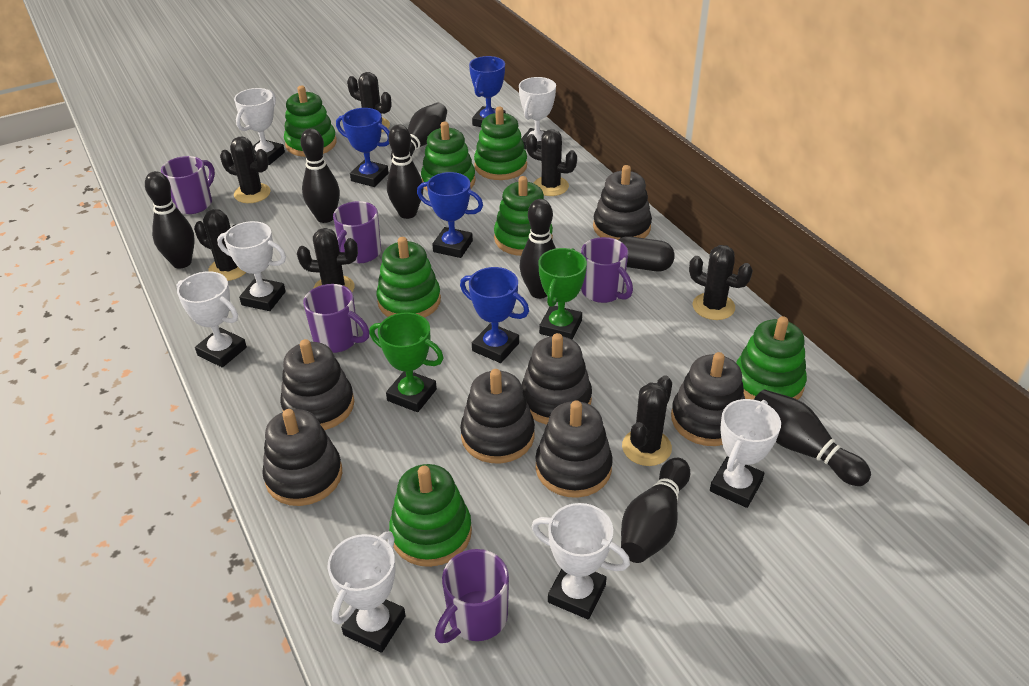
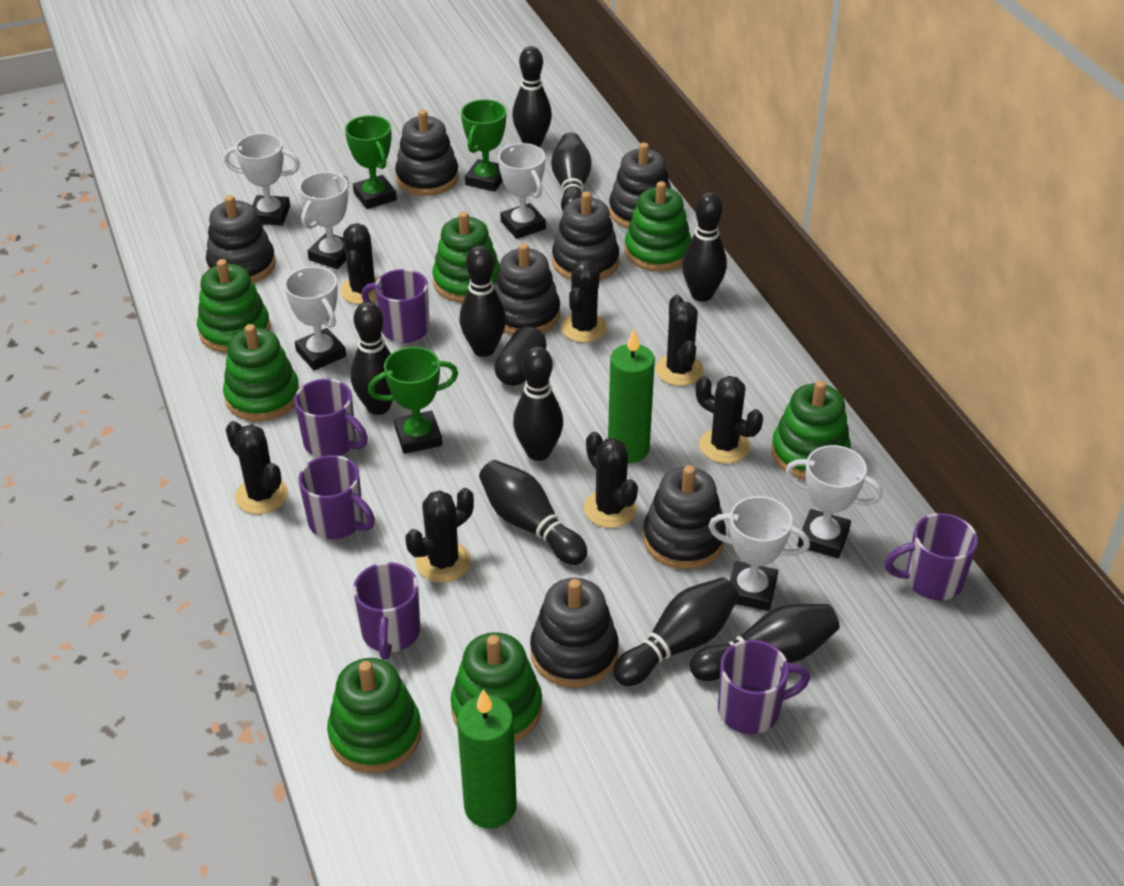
black bowling pin: [145,171,195,269] [300,128,340,223] [387,124,424,219] [391,103,447,160] [519,199,556,299] [621,458,690,563] [754,389,871,486] = 7 -> [351,302,393,415] [459,245,506,357] [479,460,587,565] [512,46,552,147] [513,346,563,461] [551,133,592,211] [613,577,739,686] [682,192,727,302] [690,604,840,681] = 9
blue trophy: [336,108,390,187] [417,172,483,258] [460,267,529,363] [469,56,506,127] = 4 -> none = 0
green candle: none = 0 -> [457,689,517,829] [608,329,655,463] = 2
green trophy: [369,312,444,412] [538,248,587,340] = 2 -> [345,115,397,209] [368,347,458,454] [461,99,506,192] = 3
purple mug: [161,156,215,214] [303,284,369,353] [333,201,381,263] [435,549,509,643] [581,237,633,303] = 5 -> [294,379,368,457] [299,455,375,539] [353,562,420,660] [361,269,430,343] [718,640,810,734] [885,513,978,600] = 6
white trophy: [176,271,247,367] [217,221,286,311] [234,88,285,165] [328,532,406,653] [519,77,556,149] [532,503,630,620] [710,399,781,508] = 7 -> [224,133,300,226] [284,267,346,370] [299,172,349,269] [498,143,546,239] [708,496,810,611] [785,445,882,558] = 6

